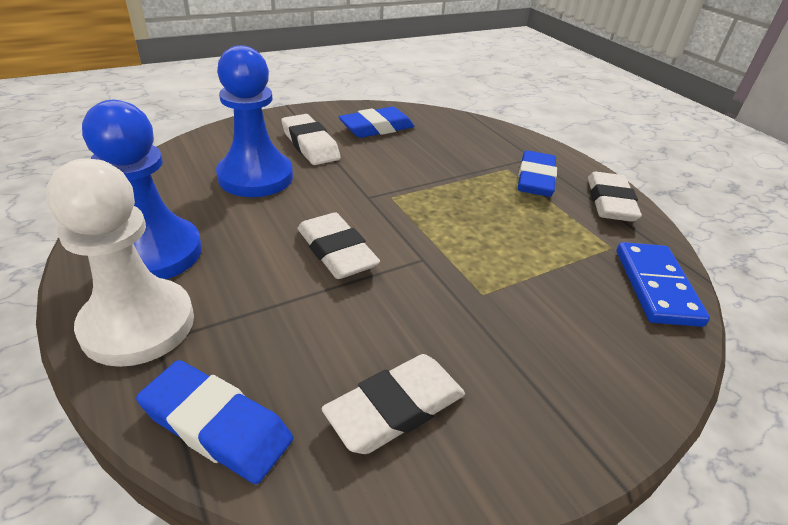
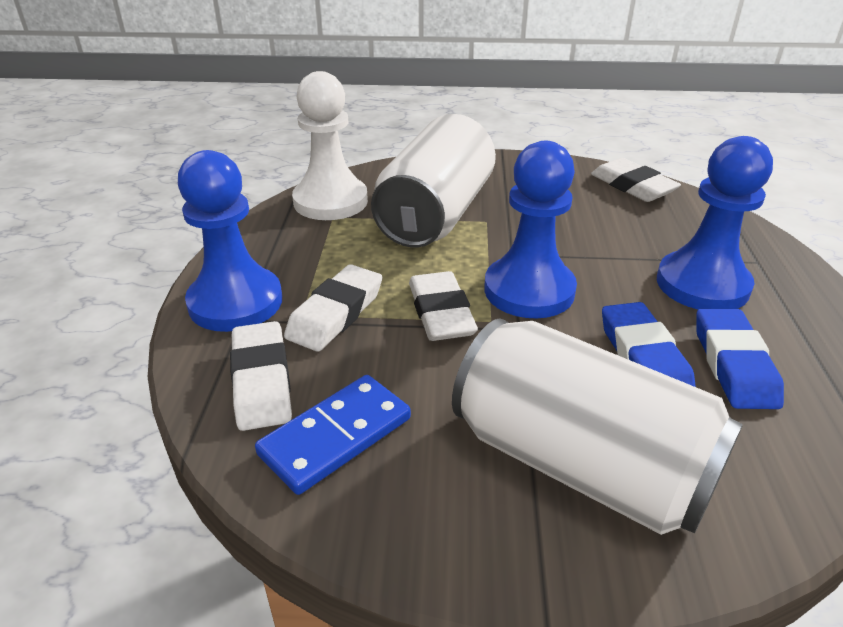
blue eraser: [136,360,293,484] [339,107,414,138] [518,150,557,197] = 3 -> [602,302,696,387] [696,309,784,409] = 2
blue pawn: [82,100,202,279] [216,45,293,197] = 2 -> [178,150,282,332] [484,141,577,319] [657,136,773,309] = 3
white can: none = 0 -> [371,114,496,247] [452,318,743,535] = 2

